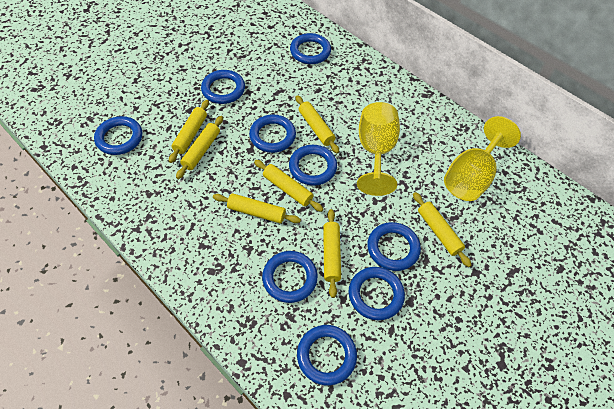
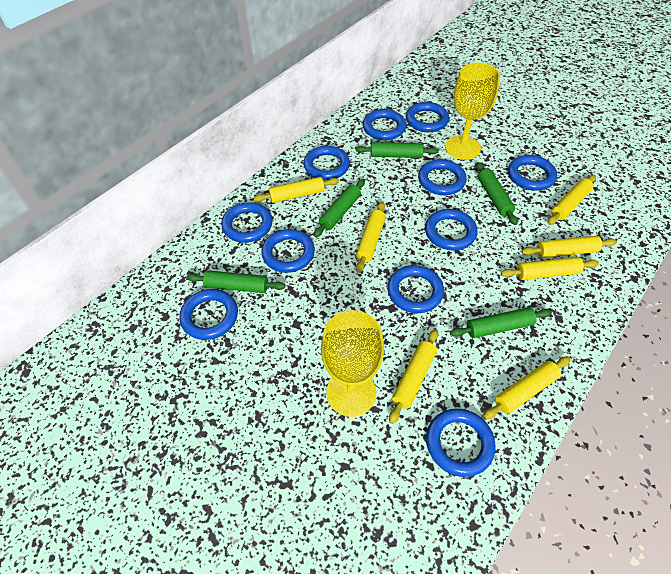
blue ring: [94,116,142,155] [201,70,245,104] [249,115,296,153] [262,251,318,303] [289,145,337,186] [290,33,331,64] [297,325,357,385] [348,267,405,320] [367,222,421,271] = 9 -> [179,289,238,340] [221,202,273,243] [261,229,315,273] [303,146,350,180] [363,109,406,140] [387,265,444,313] [406,102,449,132] [418,159,467,195] [425,209,477,250] [426,409,496,477] [508,155,557,191] = 11
green rolling pin: none = 0 -> [186,270,285,293] [314,179,365,237] [356,142,439,158] [450,307,552,338] [476,162,518,225] = 5

